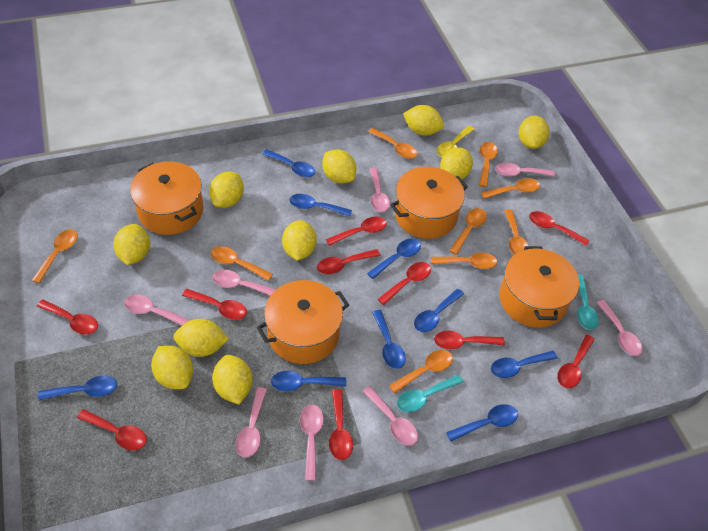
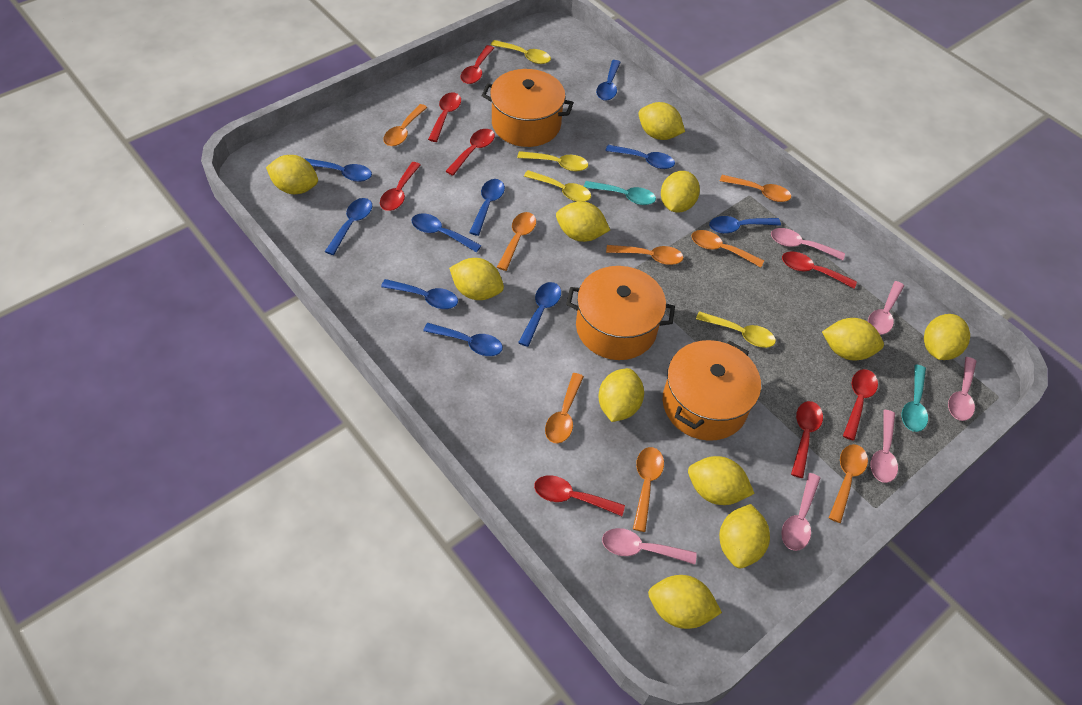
blue spoon: [38,376,117,401] [262,149,315,177] [271,371,346,391] [289,194,352,216] [367,238,421,279] [372,310,406,369] [414,289,464,332] [446,404,518,441] [491,351,557,378] = 9 -> [305,158,372,182] [324,198,372,255] [381,279,458,309] [412,213,482,252] [423,323,503,356] [469,179,505,236] [518,282,561,347] [596,60,621,101] [605,145,675,169] [709,216,781,234] = 10
orange pot: [130,161,203,235] [257,280,349,364] [390,167,468,239] [499,246,579,328] = 4 -> [481,69,574,147] [566,266,675,360] [663,340,761,441] = 3
orange spoon: [32,229,78,283] [211,246,273,281] [368,128,417,159] [389,350,453,394] [431,253,497,269] [449,208,487,255] [479,142,498,187] [481,178,540,199] [504,209,528,255] = 9 -> [383,104,427,146] [497,212,536,271] [545,373,584,443] [606,245,683,265] [633,447,664,532] [691,230,764,267] [720,175,791,202] [829,444,868,523] = 8
pink spoon: [124,294,190,326] [212,270,276,296] [235,387,267,458] [300,404,324,481] [362,386,418,446] [369,168,390,212] [496,163,555,177] [597,300,643,356] = 8 -> [602,528,697,564] [771,228,845,260] [781,473,820,551] [868,281,904,335] [871,410,898,483] [948,357,977,421] = 6
red spoon: [37,299,98,335] [77,409,147,450] [182,289,247,320] [317,249,380,274] [326,216,387,246] [329,389,353,460] [377,262,431,305] [434,331,505,350] [529,211,589,246] [557,335,595,388] = 10 -> [380,162,420,211] [428,92,461,142] [446,129,495,176] [461,45,494,84] [534,475,625,516] [782,251,857,289] [791,401,823,478] [843,369,878,441] = 8
yellow lemon: [113,224,150,265] [151,346,193,389] [173,319,229,357] [209,172,244,208] [212,355,252,404] [282,220,317,261] [322,149,356,183] [403,105,444,136] [440,148,473,179] [519,116,550,149] = 10 -> [266,155,318,194] [449,258,504,300] [556,201,610,242] [598,368,644,422] [638,102,685,140] [648,575,722,629] [661,171,700,212] [688,456,755,505] [719,504,770,568] [822,318,884,360] [924,314,970,360] = 11
yellow spoon: [437,126,475,157] = 1 -> [491,40,551,64] [517,151,588,171] [524,170,591,202] [696,311,776,348] = 4

